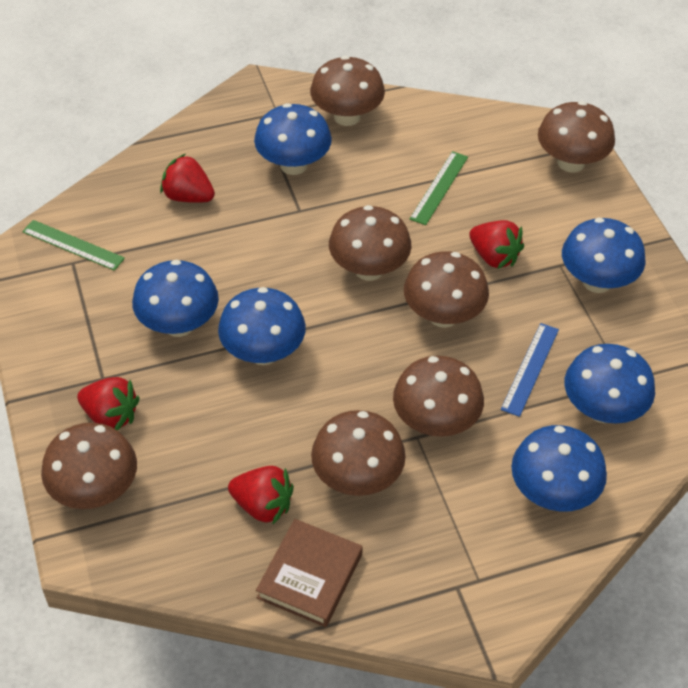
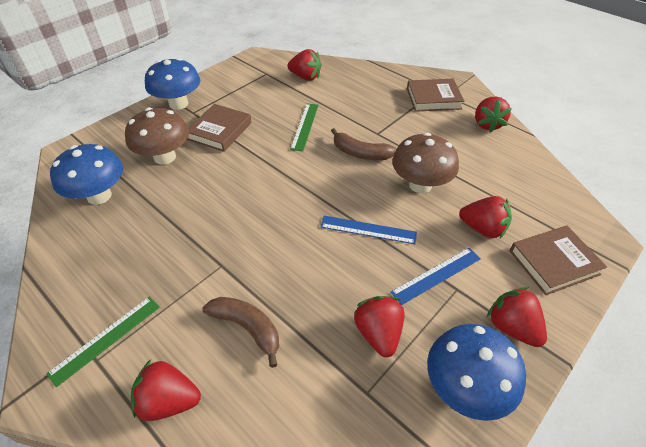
blue mushroom: [132,260,219,337] [218,287,306,365] [254,103,332,175] [511,425,607,512] [562,218,646,293] [565,344,655,424] = 6 -> [50,144,123,205] [145,58,200,110] [427,324,526,421] = 3
blue ruler: [501,323,559,417] = 1 -> [320,216,417,244] [391,248,481,305] = 2
brown banana: none = 0 -> [202,297,279,368] [331,128,396,160] = 2
brown book: [256,519,363,627] = 1 -> [187,104,252,152] [407,79,465,112] [510,225,607,295] = 3
brown mushroom: [41,423,137,509] [310,56,385,126] [311,410,406,496] [329,205,411,281] [393,356,484,437] [404,251,489,328] [538,101,615,173] = 7 -> [125,108,189,165] [392,133,459,193] = 2
red strawberry: [77,377,140,431] [160,154,215,203] [228,466,294,524] [469,220,524,269] = 4 -> [131,359,201,421] [287,49,322,81] [354,296,404,357] [459,196,512,239] [475,96,512,133] [487,287,547,347] = 6

